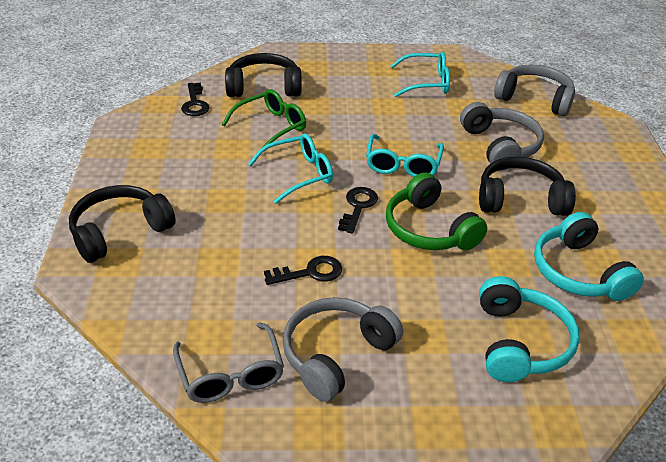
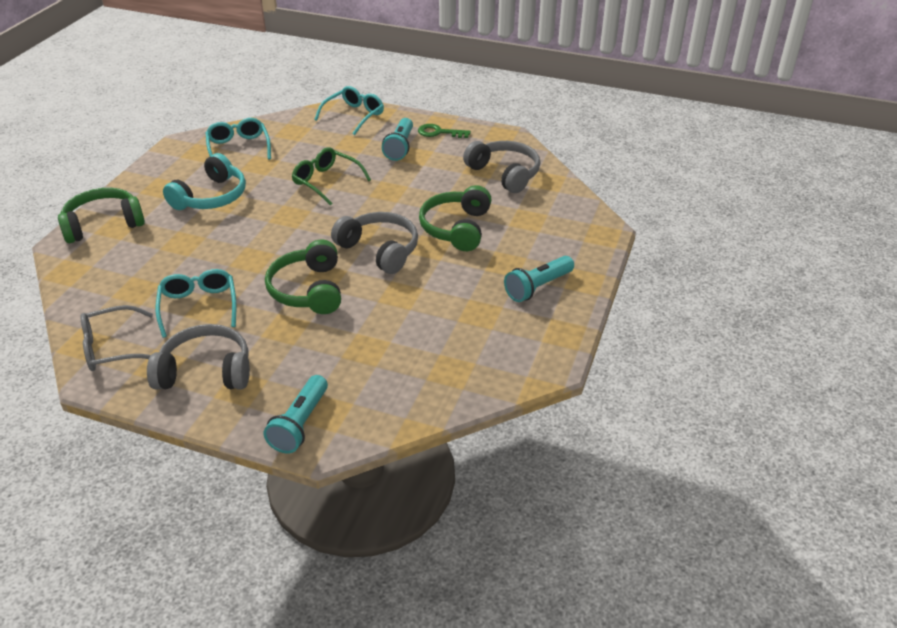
black headphones: [69,185,176,263] [225,53,302,97] [479,157,576,216] = 3 -> none = 0
black key: [181,83,209,116] [264,256,342,285] [338,187,378,234] = 3 -> none = 0
green headphones: [386,172,487,250] = 1 -> [58,188,145,243] [265,240,341,314] [419,185,491,251] = 3
green key: none = 0 -> [418,124,471,138] = 1
turquoise flashlight: none = 0 -> [263,375,328,453] [382,118,413,161] [504,256,574,302] = 3
turquoise headphones: [479,276,579,382] [534,212,644,301] = 2 -> [163,153,246,210] = 1

